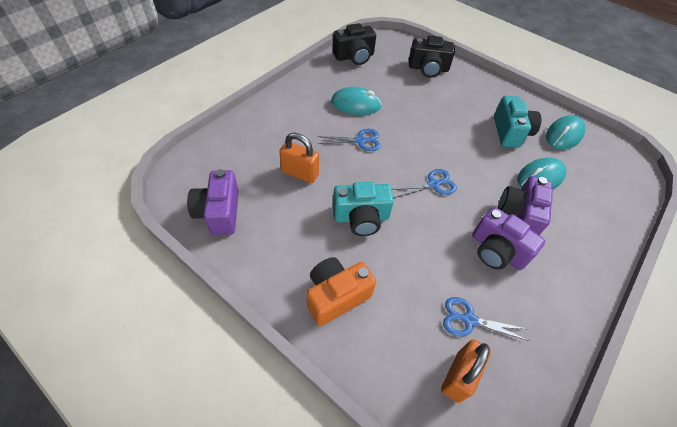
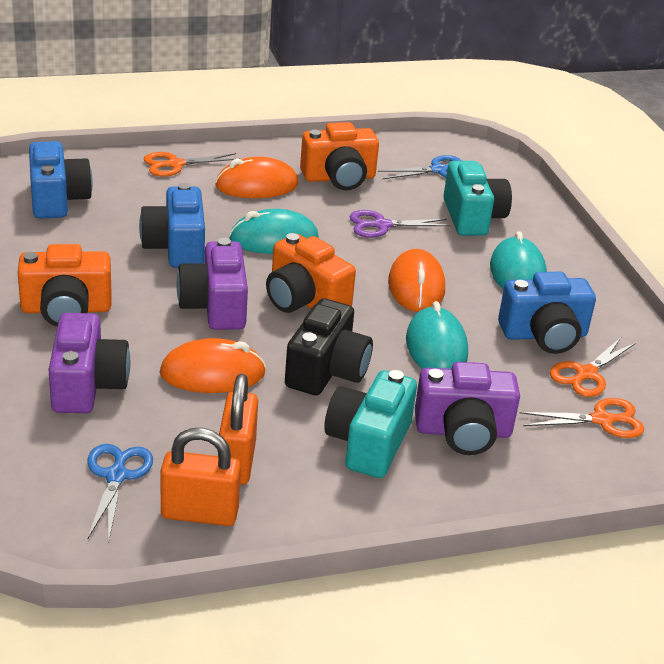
black camera: [333,23,376,65] [409,36,455,78] = 2 -> [285,298,373,395] = 1
blue camera: none = 0 -> [29,141,93,219] [139,183,205,268] [498,271,596,354] = 3
blue scissors: [318,129,381,151] [391,169,457,198] [443,297,529,341] = 3 -> [87,444,153,539] [378,155,461,179] = 2
orange camera: [307,257,376,326] = 1 -> [18,244,111,327] [266,233,356,313] [300,122,379,190] = 3
orange mouse: none = 0 -> [160,338,266,393] [215,157,298,198] [388,249,445,312] = 3
orange scissors: none = 0 -> [143,152,240,177] [519,398,644,438] [550,337,636,397] = 3
purple scissors: none = 0 -> [349,210,451,238] = 1

